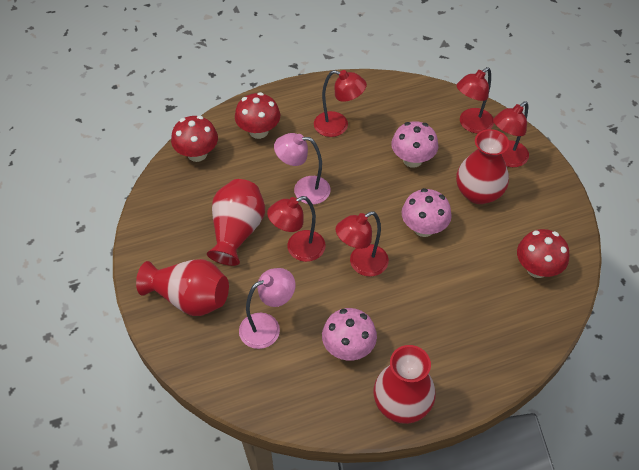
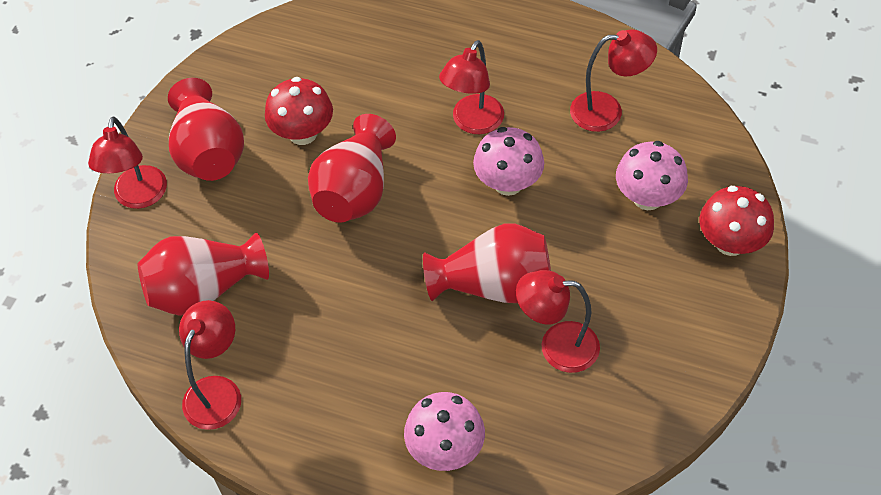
pink lamp: [239,268,295,349] [274,133,331,204] = 2 -> none = 0
red mushroom: [171,116,218,162] [235,92,280,139] [517,229,569,278] = 3 -> [265,77,333,145] [700,186,774,256] = 2

